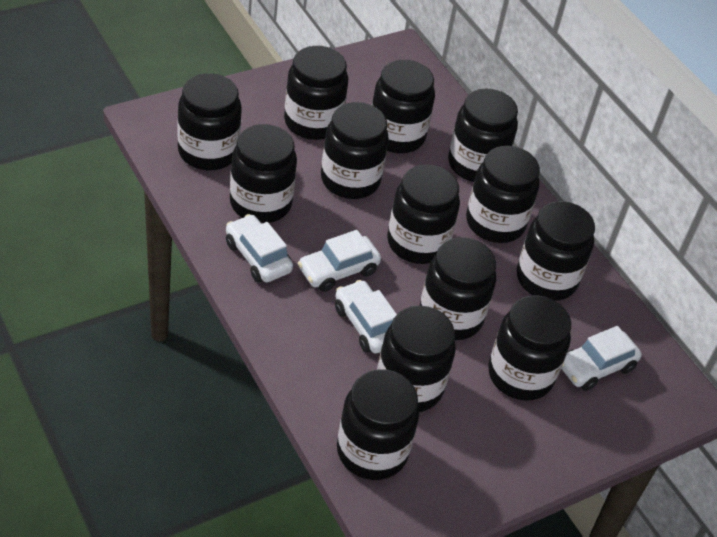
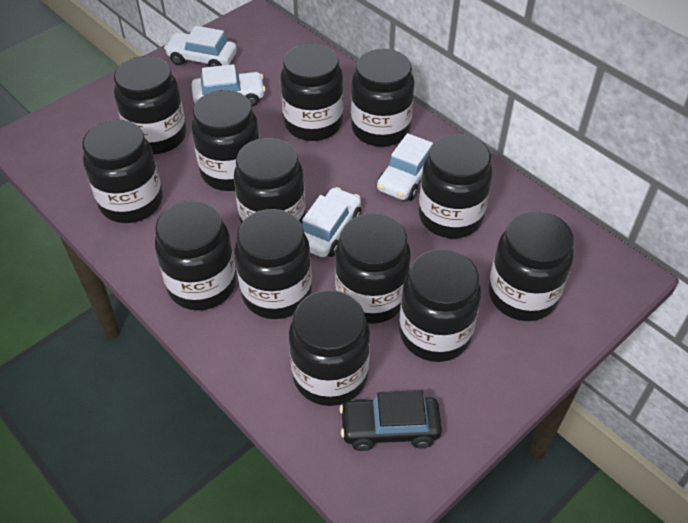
black car: none = 0 -> [339,390,442,451] = 1

